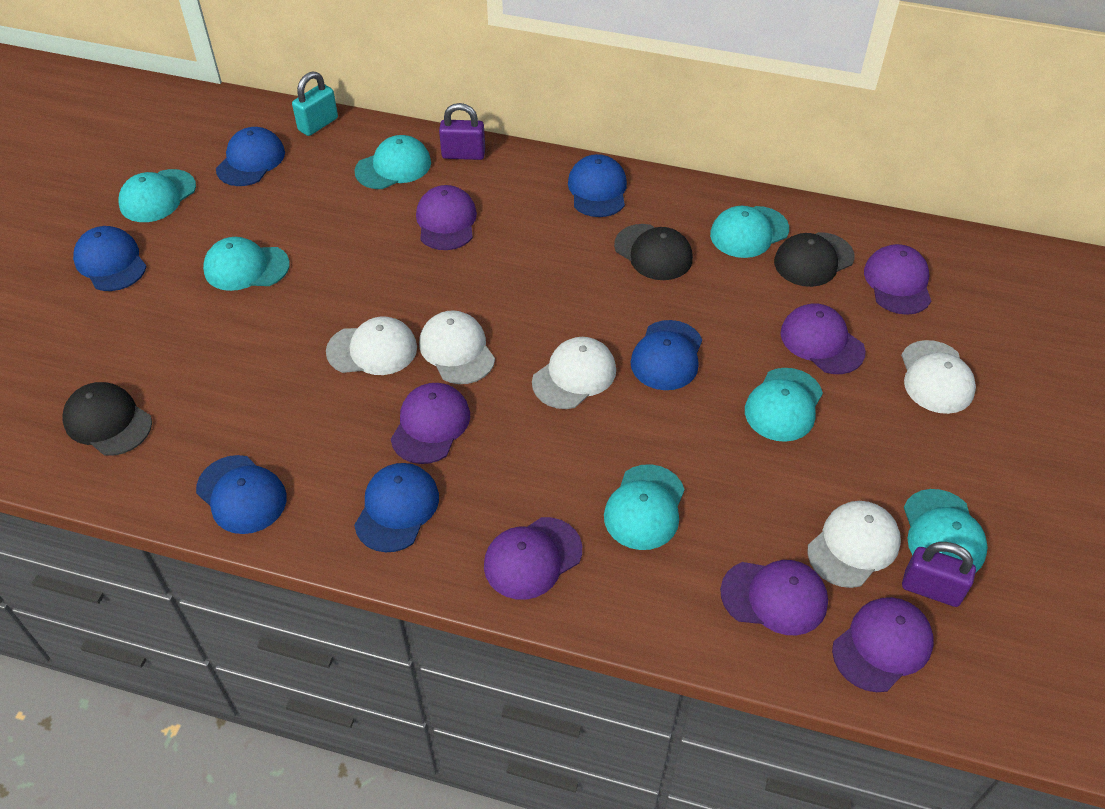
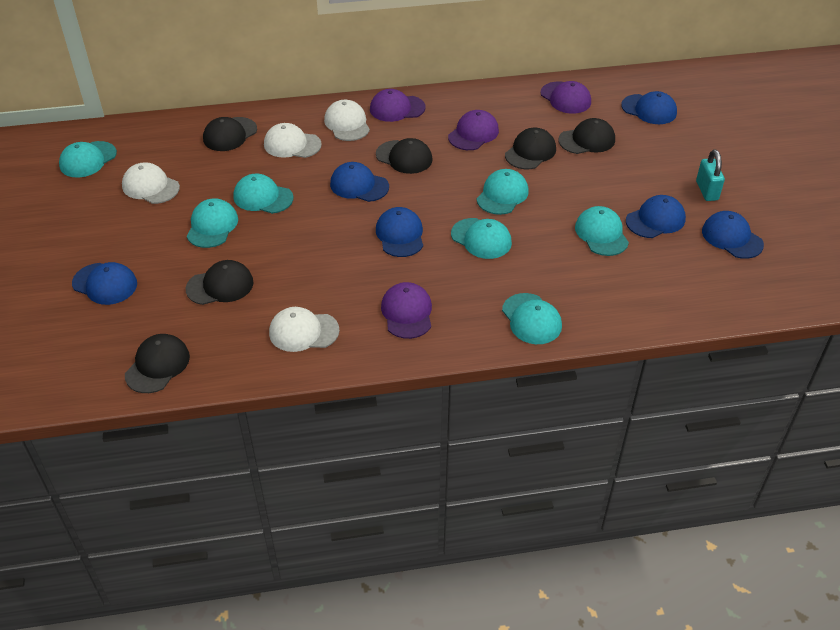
black cap: [62,382,152,456] [614,224,693,280] [774,232,855,287] = 3 -> [125,334,190,393] [186,260,253,305] [203,117,257,151] [376,138,433,174] [505,128,556,169] [559,118,615,154] = 6
purple cap: [391,383,470,464] [416,185,477,250] [484,517,582,600] [720,560,828,635] [780,303,866,374] [832,597,934,692] [864,244,931,315] = 7 -> [370,89,425,122] [381,282,432,339] [448,110,499,150] [540,81,591,114] = 4
purple padlock: [439,103,485,160] [902,542,976,607] = 2 -> none = 0
white cap: [326,316,417,375] [419,310,495,384] [532,337,616,409] [807,501,901,588] [901,340,976,414] = 5 -> [122,162,180,204] [264,123,322,158] [269,307,339,352] [324,100,370,141] = 4

